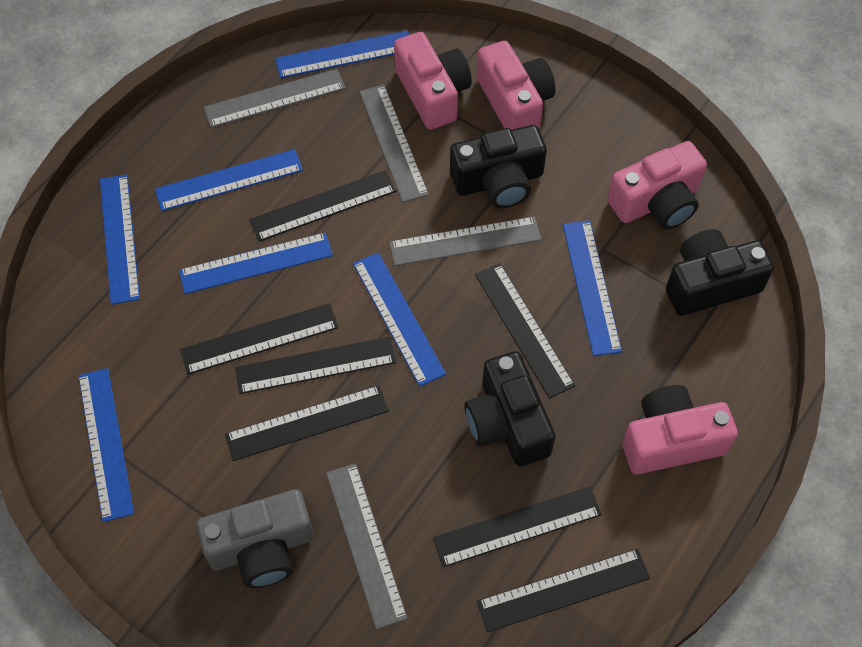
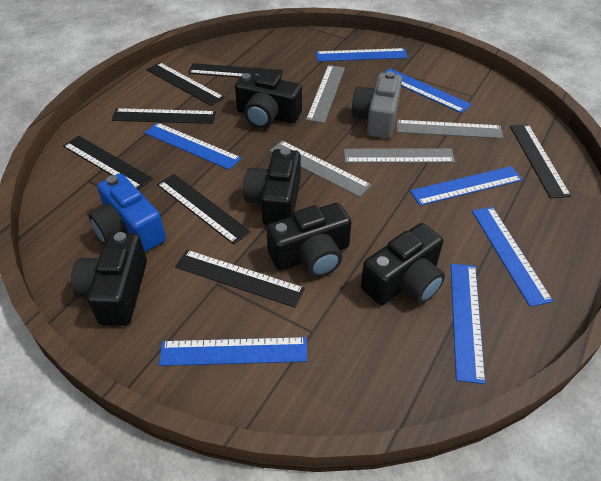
black camera: [450,125,547,208] [464,351,555,466] [666,229,774,316] = 3 -> [71,232,147,326] [235,71,302,128] [243,148,301,226] [266,203,351,277] [361,223,445,305] = 5
blue camera: none = 0 -> [88,173,166,252] = 1
pink camera: [394,32,472,130] [477,41,556,130] [607,141,707,229] [622,385,738,475] = 4 -> none = 0

